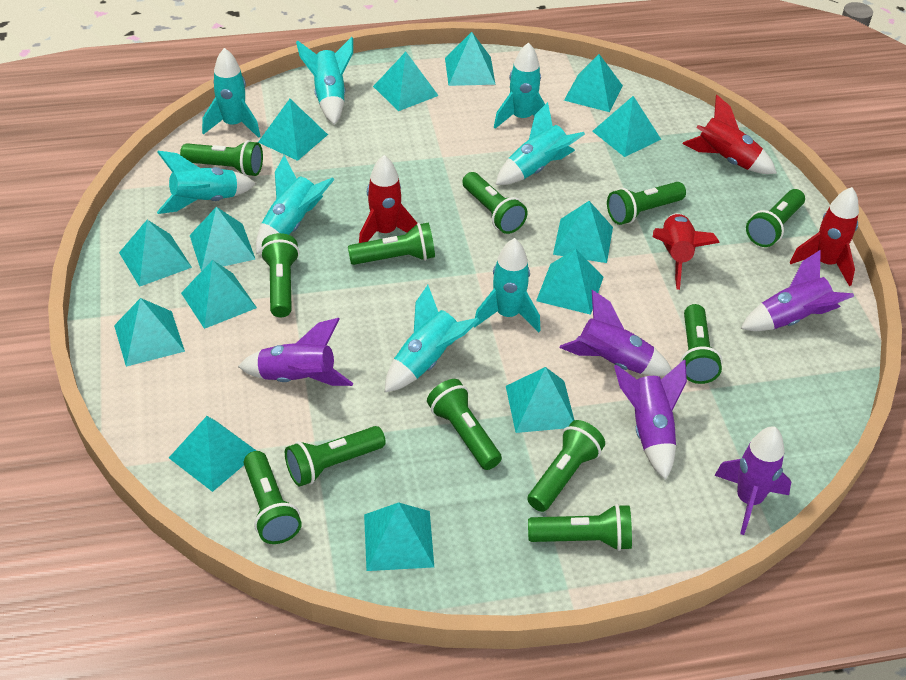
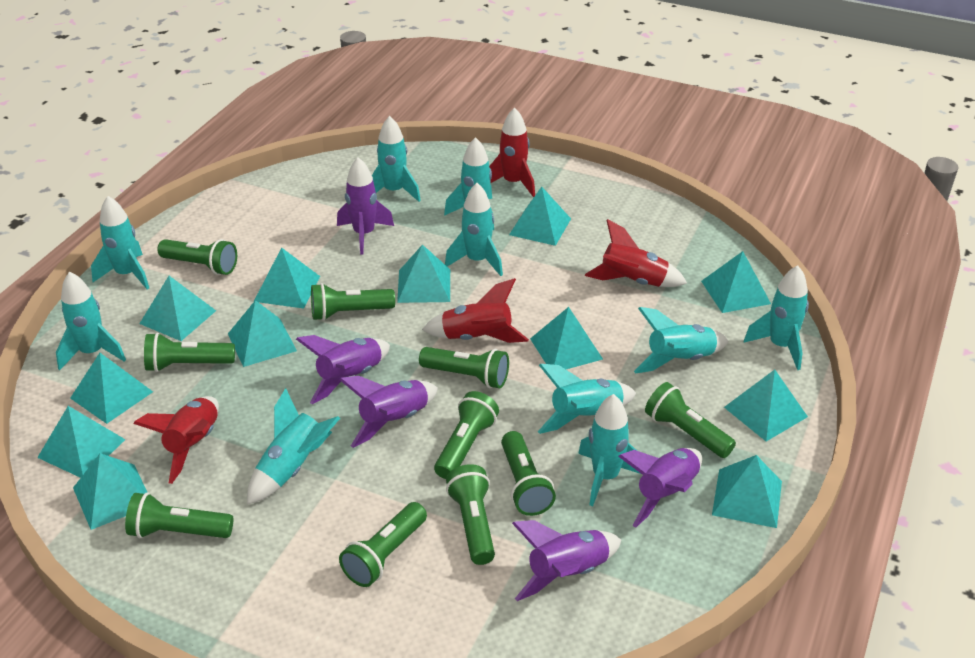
green flashlight: [180,140,263,177] [244,451,302,544] [260,233,300,317] [285,426,386,487] [348,223,435,265] [427,379,502,470] [462,172,528,234] [527,420,605,512] [528,504,632,551] [607,182,686,225] [680,304,722,384] [746,189,805,247] = 12 -> [125,492,233,538] [144,332,235,372] [157,239,237,275] [311,283,395,321] [339,502,427,587] [419,347,509,388] [434,391,499,479] [446,464,495,565] [501,431,556,516] [645,382,736,458] = 10
turquoise pyramid: [114,298,185,367] [119,220,192,287] [169,416,256,492] [181,260,257,329] [190,207,255,271] [258,99,328,161] [364,502,434,571] [373,52,439,111] [445,32,496,86] [506,367,574,433] [536,249,603,315] [553,201,613,263] [564,54,623,112] [592,96,661,157] = 14 -> [37,406,126,478] [70,353,153,424] [73,453,147,530] [139,276,216,341] [228,300,297,367] [254,247,320,309] [397,244,450,303] [509,187,571,246] [530,307,603,369] [701,251,771,313] [712,455,782,528] [724,369,808,441] = 12
turquoise rocket: [157,151,256,214] [202,48,260,138] [256,155,335,254] [296,37,353,125] [385,285,479,392] [474,238,541,333] [494,42,551,129] [495,102,585,185] = 8 -> [56,272,126,370] [91,196,149,289] [247,388,340,505] [372,116,421,202] [444,137,494,230] [445,183,503,276] [538,364,636,434] [578,394,641,506] [634,307,729,373] [744,265,809,370] = 10

